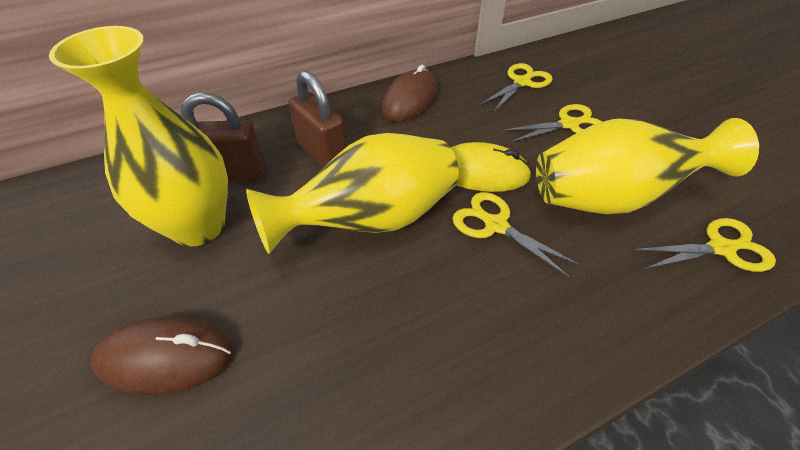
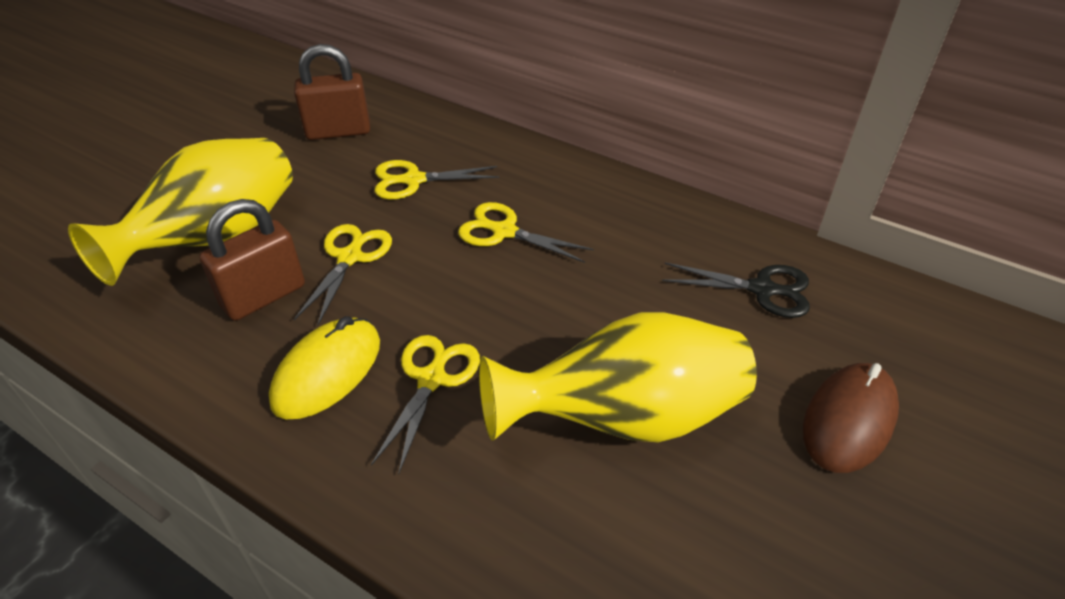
black scissors: none = 0 -> [662,262,810,318] = 1
brown mouse: [90,317,232,395] [382,65,438,122] = 2 -> [803,363,899,473] = 1
yellow vase: [49,26,228,247] [246,133,459,254] [536,118,759,214] = 3 -> [68,138,293,286] [479,312,757,443] = 2

